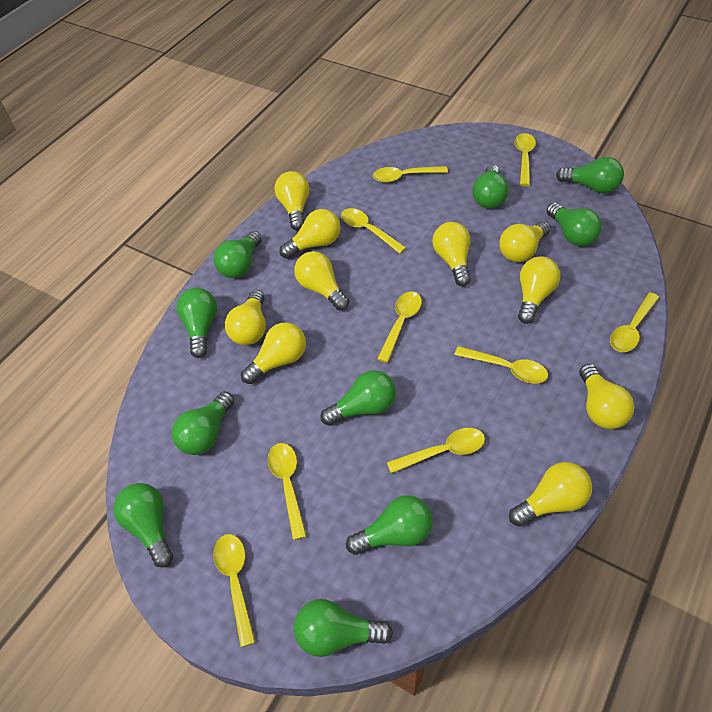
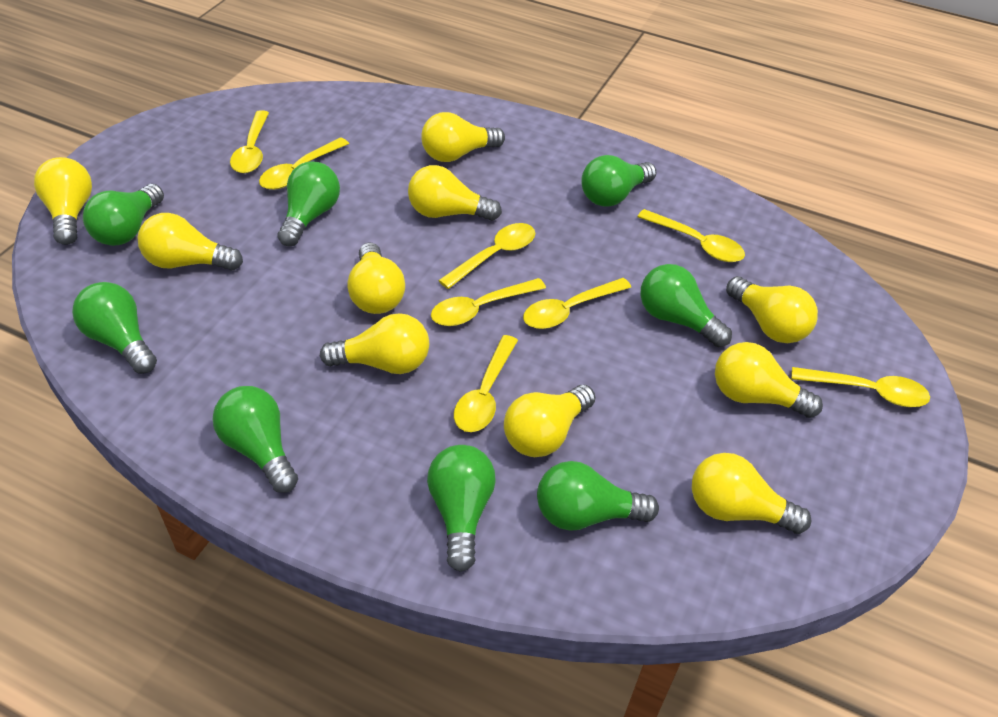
green light bulb: [113,483,173,567] [172,391,234,455] [177,288,217,358] [214,231,262,278] [294,599,393,657] [320,370,396,426] [346,495,433,555] [473,165,509,208] [546,203,602,246] [556,157,624,193] = 10 -> [72,282,157,374] [83,184,164,246] [213,386,298,493] [277,161,340,246] [427,445,496,572] [537,461,659,531] [581,155,656,207] [641,264,732,347] = 8
yellow spoon: [213,534,256,647] [268,443,307,540] [341,208,406,254] [373,166,448,183] [377,291,422,363] [387,428,485,473] [454,346,548,383] [515,133,536,186] [610,292,659,352] = 9 -> [230,110,269,173] [259,137,349,190] [431,278,546,326] [438,223,535,289] [454,335,518,432] [523,278,632,329] [637,209,745,262] [791,367,930,407] = 8

